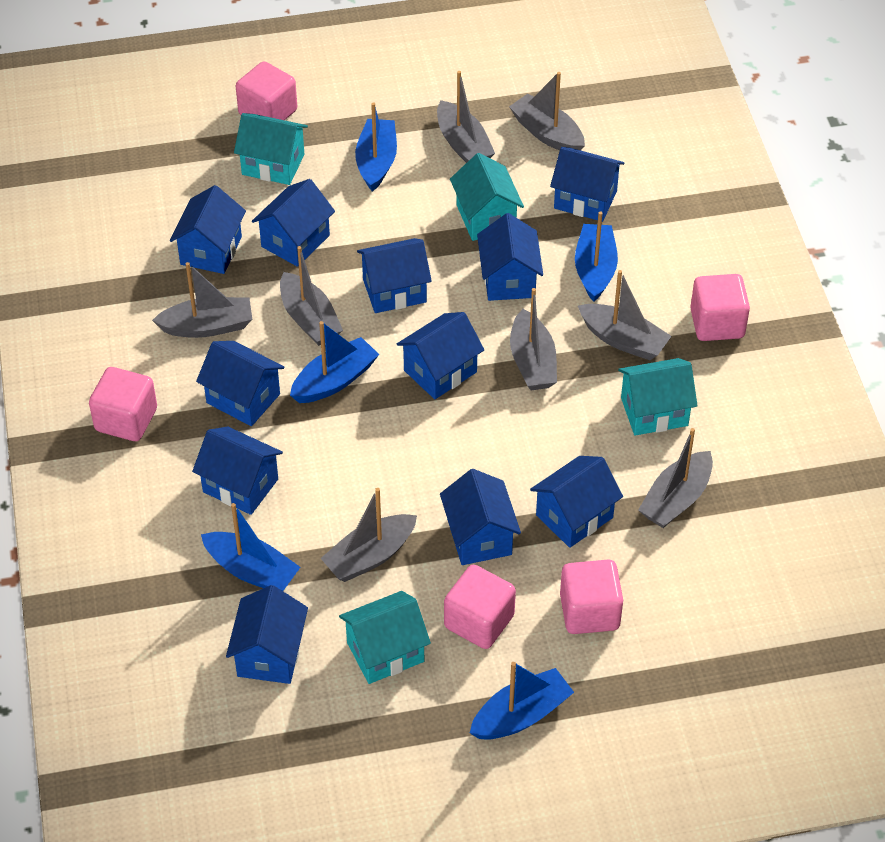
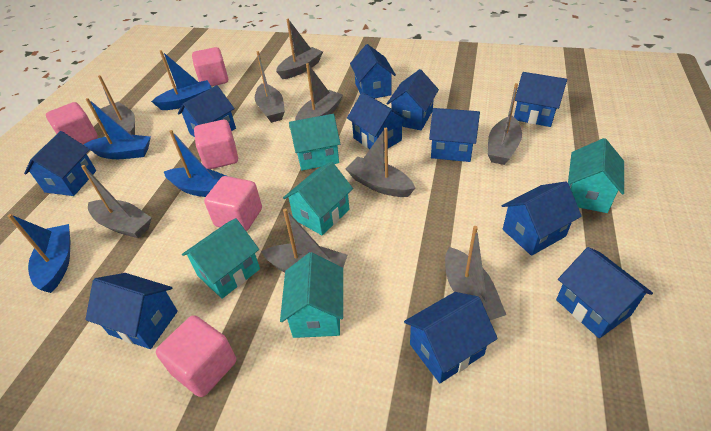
blue boat: [201,503,300,591] [290,321,379,403] [355,102,397,192] [470,662,574,740] [575,211,618,302] = 5 -> [8,214,70,293] [84,98,151,159] [151,50,212,110] [164,130,226,197] = 4
grey boat: [152,262,252,338] [280,246,343,346] [321,488,417,582] [437,71,495,163] [509,72,585,151] [510,288,557,390] [578,270,672,360] [638,428,713,528] = 8 -> [81,165,152,238] [98,75,135,135] [255,51,285,123] [261,208,347,273] [276,19,323,79] [295,63,343,121] [345,128,415,197] [445,226,506,320] [488,83,522,165] = 9
turquoise house: [234,113,308,185] [339,591,431,684] [450,153,524,241] [618,358,698,435] = 4 -> [182,218,260,299] [280,252,343,338] [283,161,353,235] [289,114,340,170] [568,138,624,213] = 5

